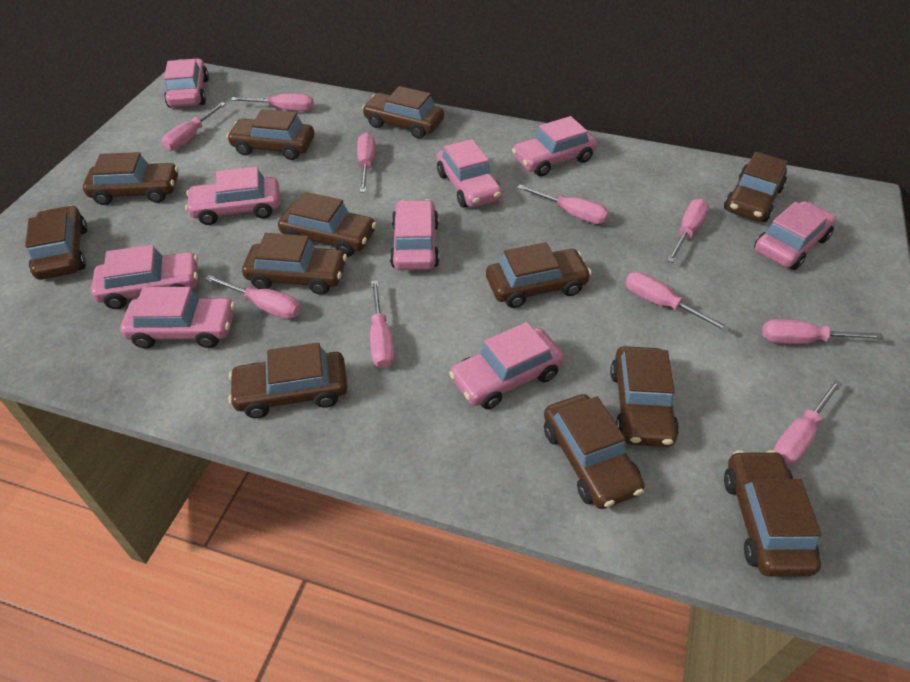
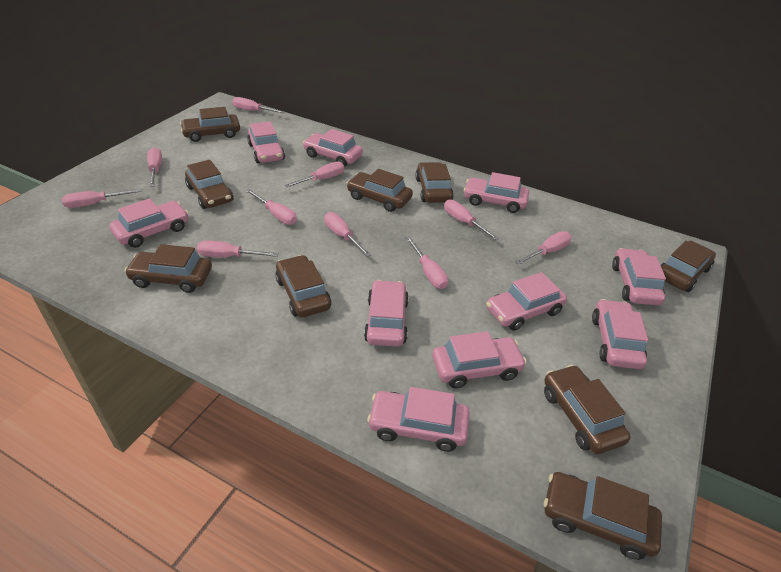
brown car: [25,205,87,280] [83,152,179,205] [227,109,314,160] [228,343,348,418] [242,233,347,295] [278,192,376,257] [362,86,444,139] [486,242,592,308] [544,394,645,509] [610,346,679,447] [724,152,788,222] [724,450,822,577] = 12 -> [124,244,212,293] [180,107,240,142] [185,160,233,209] [275,255,331,317] [347,169,413,212] [415,162,454,203] [544,365,630,454] [544,472,662,560] [661,241,716,292] = 9
pink car: [91,245,198,309] [120,287,235,349] [164,59,209,108] [185,166,280,225] [390,199,439,270] [437,139,502,208] [449,322,564,409] [512,116,598,176] [754,201,837,270] = 9 -> [109,198,189,248] [247,121,285,163] [303,129,363,167] [364,280,409,347] [367,387,470,452] [432,331,527,389] [464,172,529,213] [486,272,567,331] [592,299,648,369] [612,248,666,305] = 10

